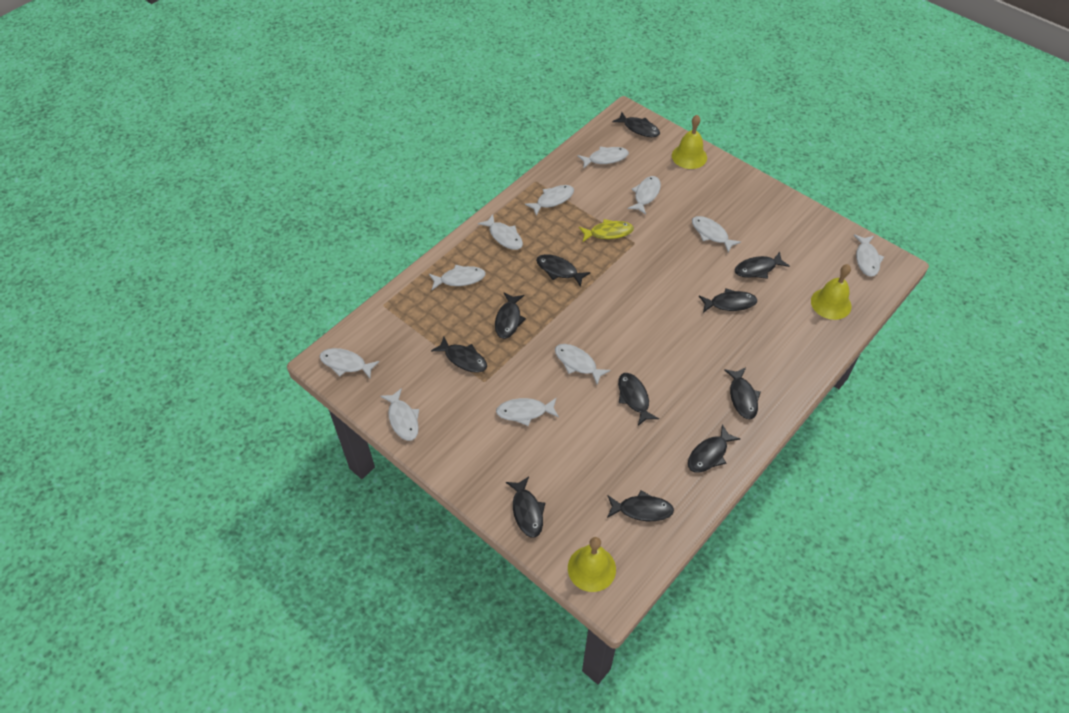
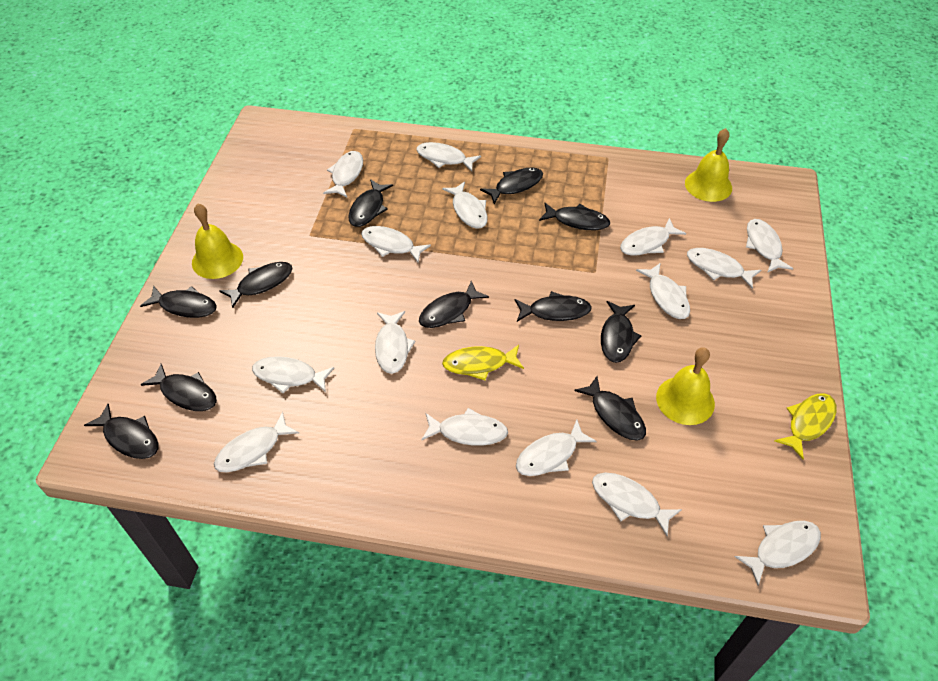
white fish: [320,348,379,378] [380,388,419,441] [429,265,486,290] [478,214,523,250] [496,397,559,426] [525,185,574,216] [555,344,611,385] [578,147,629,169] [628,176,661,215] [692,216,741,253] [854,235,884,277] = 11 -> [214,412,299,472] [252,356,334,393] [323,151,363,197] [361,226,431,262] [375,311,415,374] [416,142,481,171] [421,408,508,446] [442,181,488,229] [516,419,597,476] [592,473,682,536] [620,218,686,256] [636,263,690,319] [687,248,761,289] [734,521,821,586] [746,219,794,273] = 15
yellow fish: [579,219,634,242] = 1 -> [442,345,524,380] [775,393,837,459] = 2

